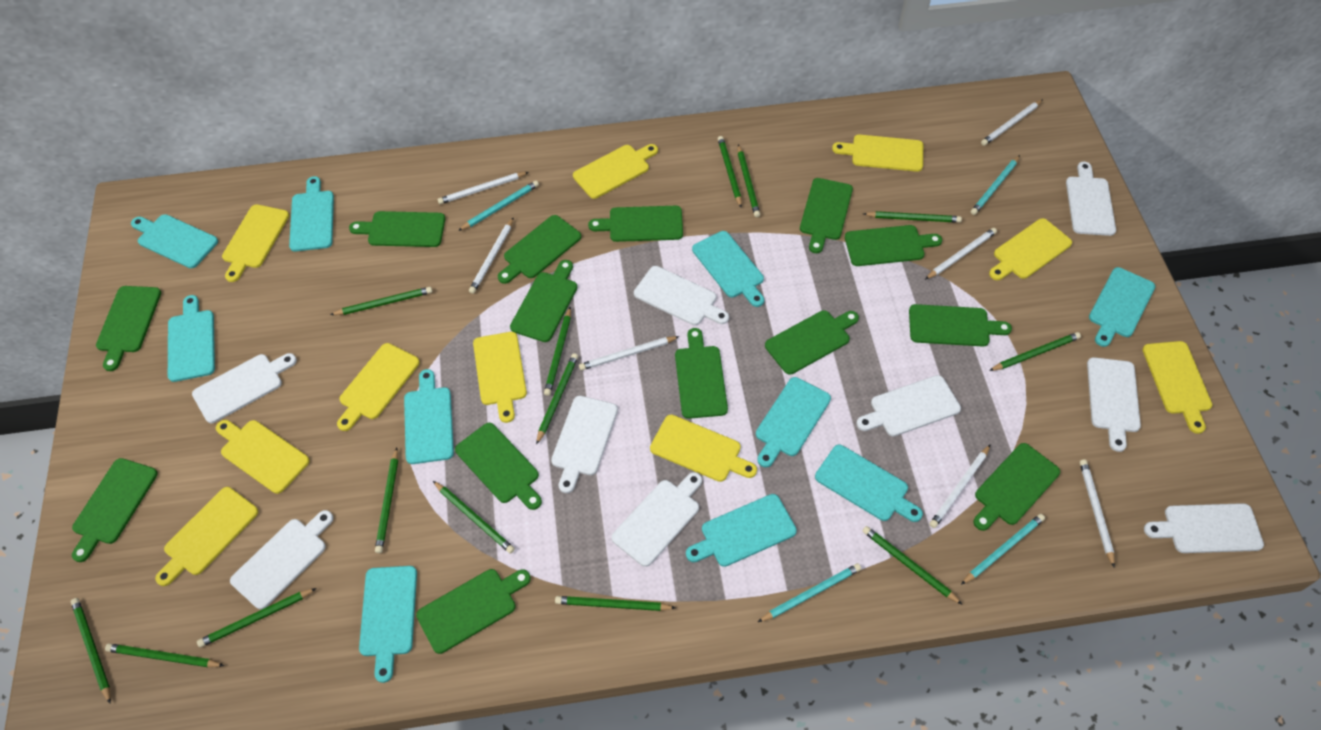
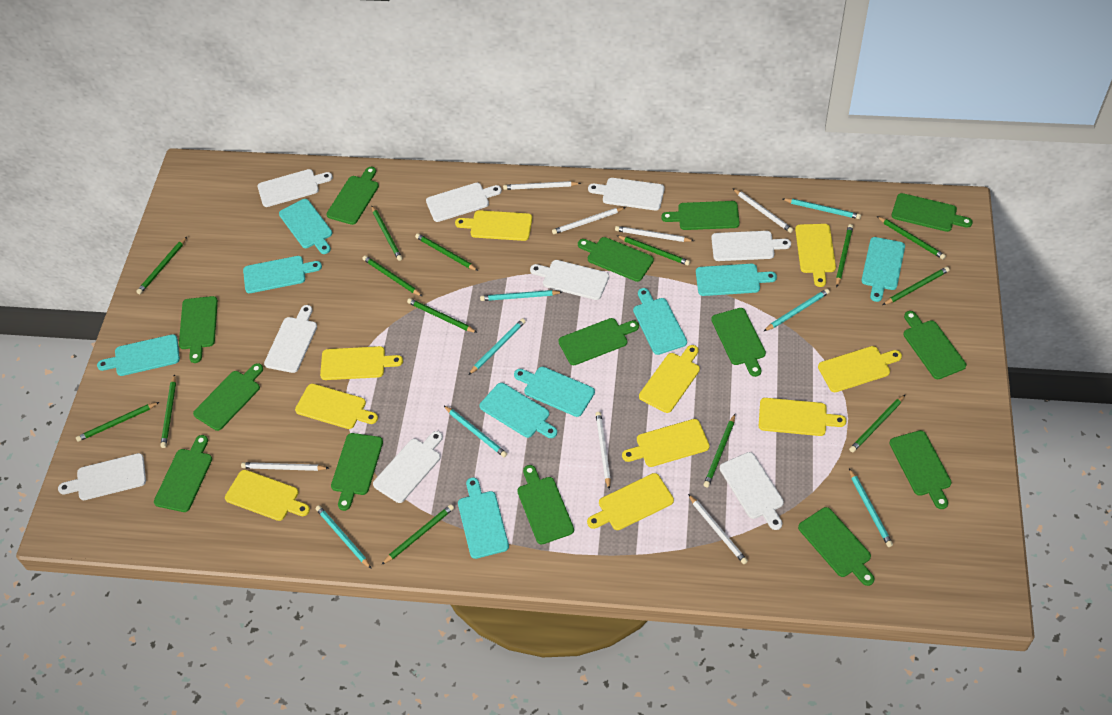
turquoise cutting board: [131,214,218,268] [168,295,215,382] [289,176,334,252] [359,566,417,683] [404,369,454,464] [686,494,797,567] [692,231,764,307] [756,377,831,467] [815,445,923,522] [1089,267,1155,347] = 10 -> [97,334,180,376] [243,256,322,293] [279,199,332,254] [458,477,509,559] [479,383,557,438] [514,367,595,417] [633,288,687,355] [696,264,777,296] [861,237,905,302] = 9
turquoise pencil: [458,181,539,231] [758,563,861,622] [961,514,1045,585] [971,155,1020,215] = 4 -> [316,505,371,569] [443,405,507,457] [469,318,526,375] [480,290,562,301] [764,289,830,331] [783,198,861,219] [849,468,893,547] = 7

